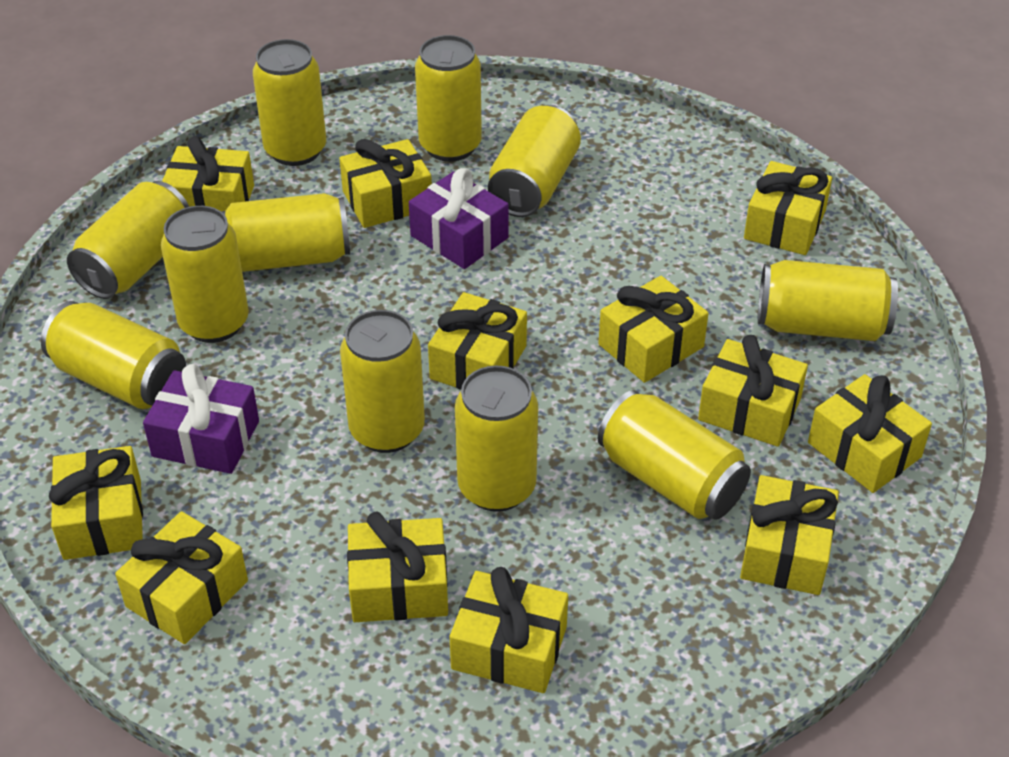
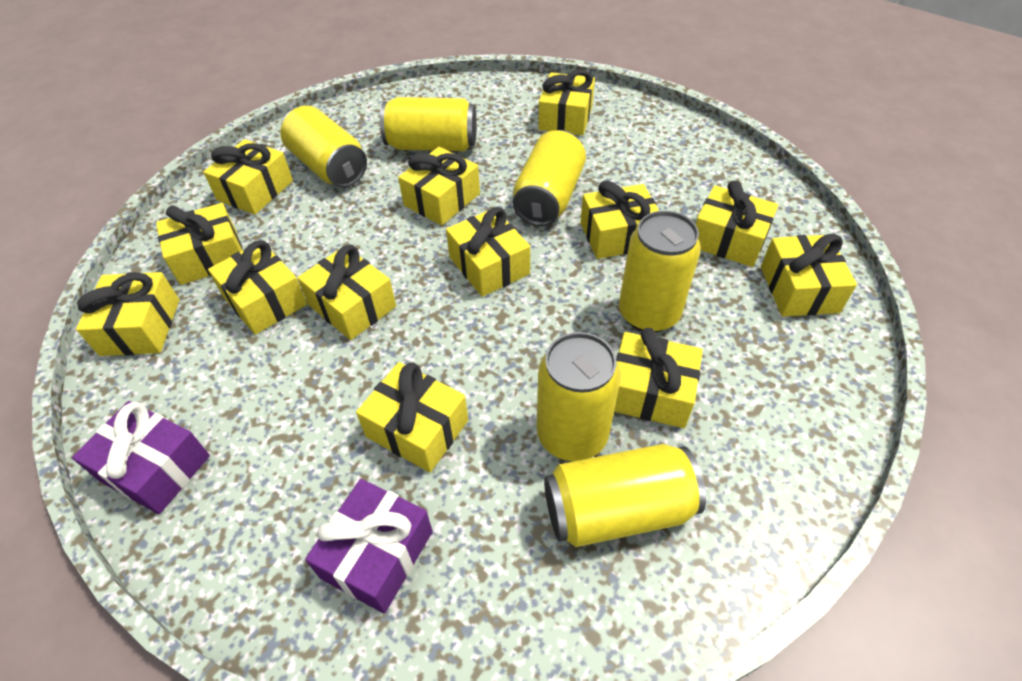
yellow can: [41,301,186,409] [67,181,189,299] [161,206,249,343] [221,193,350,272] [253,39,326,166] [340,310,425,453] [415,35,482,162] [455,366,538,512] [488,105,581,217] [598,390,751,520] [758,260,898,341] = 11 -> [280,106,367,187] [380,97,477,151] [513,130,586,226] [537,332,621,461] [544,444,706,547] [619,211,701,333] = 6
yellow gift: [49,446,143,560] [115,511,248,644] [162,136,254,211] [339,139,432,228] [347,511,448,622] [428,292,527,390] [450,567,568,693] [598,276,709,383] [698,335,808,447] [740,475,839,595] [744,161,832,255] [808,374,932,493] = 12 -> [76,272,180,356] [156,203,242,285] [203,139,293,215] [208,241,307,335] [297,245,396,340] [356,362,468,473] [398,147,480,225] [446,207,530,297] [538,70,595,136] [581,181,659,259] [614,328,703,428] [696,180,778,267] [761,234,857,317] = 13

